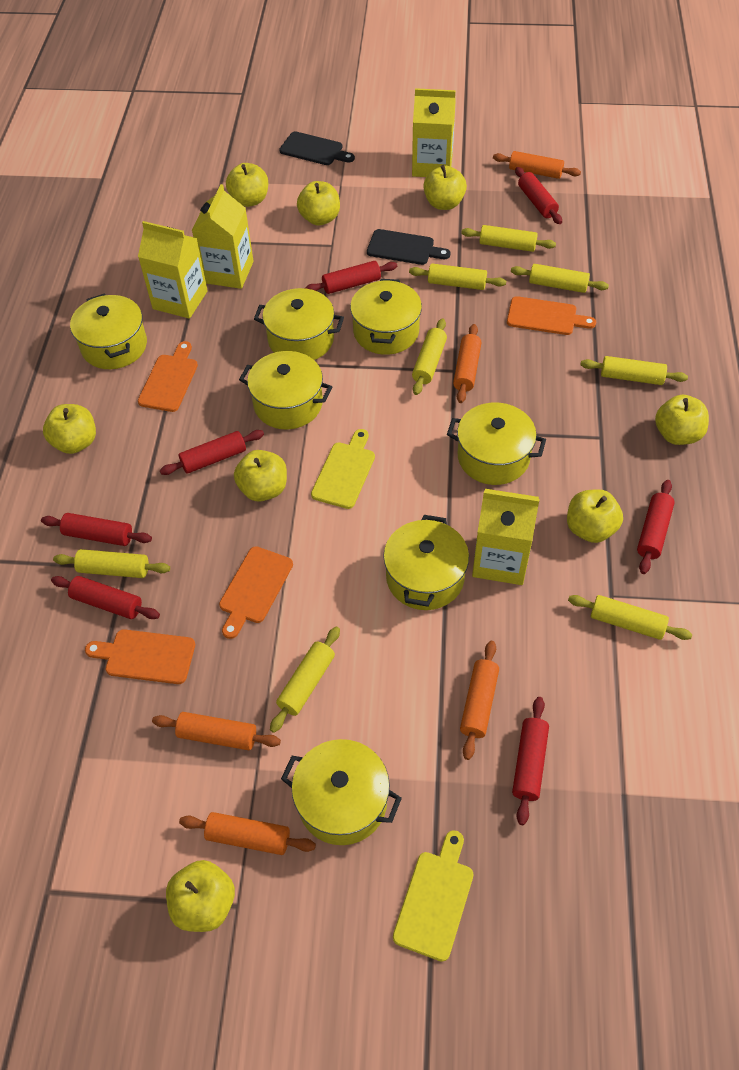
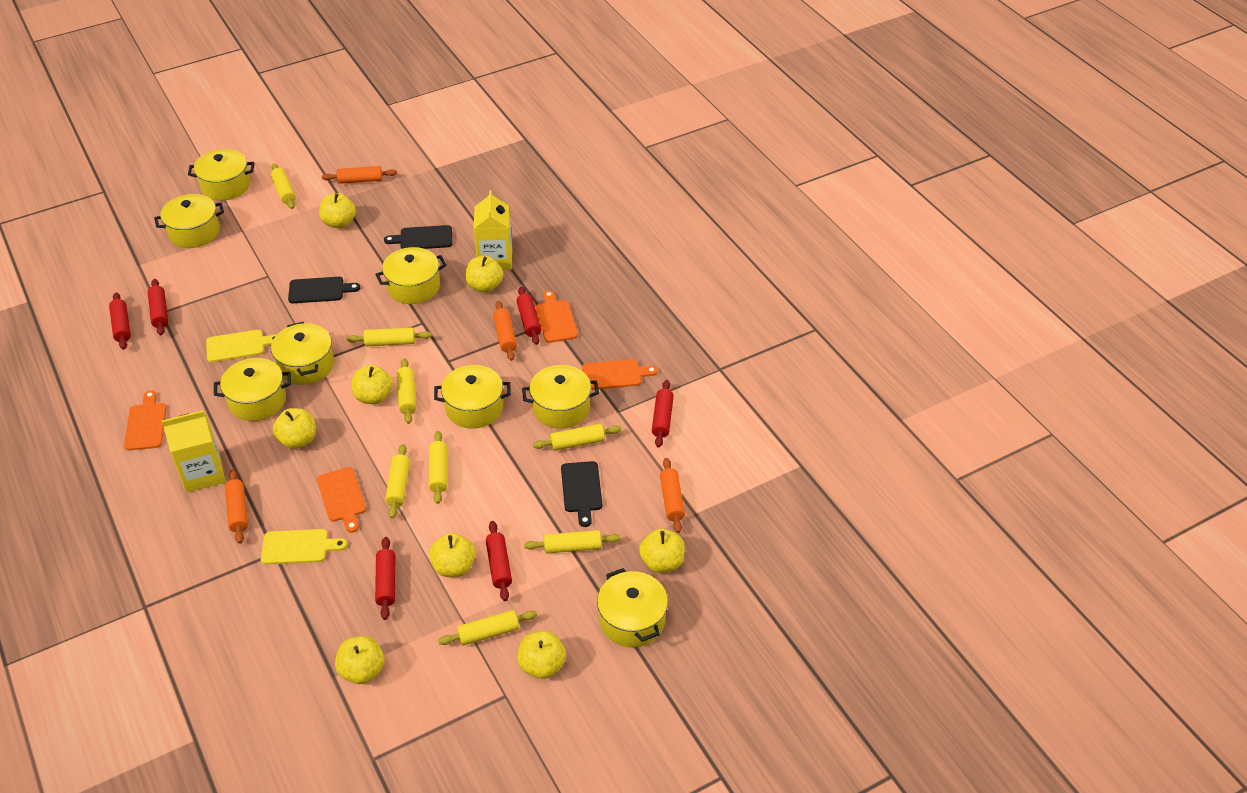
black cutting board: [279,131,355,165] [367,229,450,265] = 2 -> [288,277,360,303] [384,225,452,249] [561,461,602,527] = 3
orange rolling pin: [152,712,281,750] [179,812,316,855] [453,324,481,403] [460,641,499,760] [493,151,581,179] = 5 -> [225,469,248,544] [322,166,397,184] [493,301,517,361] [660,458,685,533] = 4
red rolling pin: [41,513,152,546] [51,576,160,619] [160,430,264,475] [305,261,397,294] [512,697,549,825] [515,167,562,224] [637,480,675,574] = 7 -> [109,292,131,350] [148,279,168,335] [375,537,395,620] [486,521,512,601] [516,287,541,345] [652,380,674,448] = 6
yellow carton: [138,221,208,319] [192,184,254,289] [412,88,456,177] [472,489,540,585] = 4 -> [162,410,226,493] [474,190,512,270] = 2
yellow pot: [70,293,147,369] [239,351,332,429] [254,288,344,360] [281,739,402,845] [350,279,422,355] [383,515,469,610] [447,403,546,485] = 7 -> [154,194,224,248] [188,149,255,201] [214,358,291,421] [271,322,334,385] [375,247,447,304] [434,365,511,429] [522,365,599,429] [597,568,668,647] = 8

